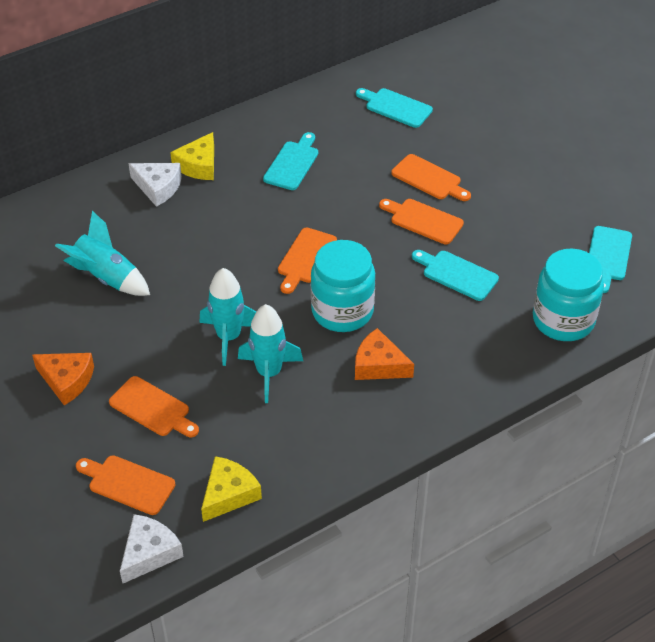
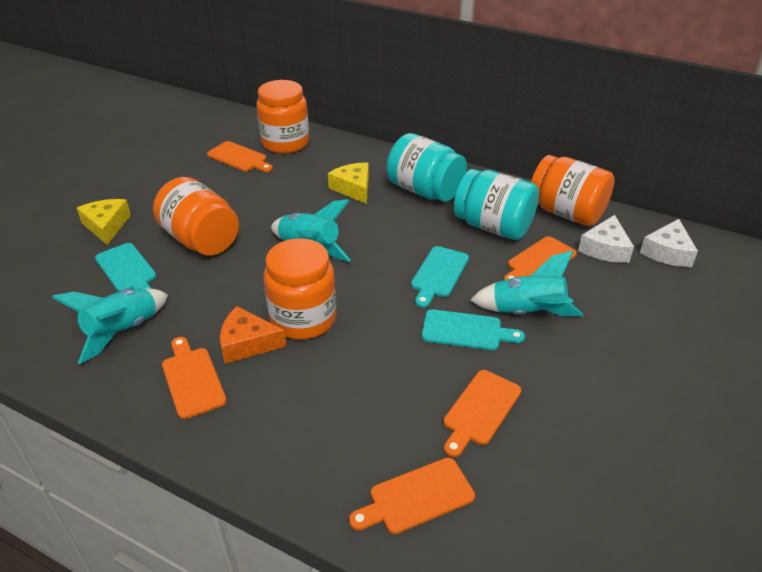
orange cheese: [32,353,94,405] [355,328,414,380] = 2 -> [220,306,286,364] = 1
orange jar: none = 0 -> [153,177,239,256] [256,80,309,154] [264,238,336,340] [531,155,615,226] = 4
turquoise cutting board: [263,132,318,190] [356,88,433,128] [412,250,499,301] [589,226,632,293] = 4 -> [95,243,156,292] [411,246,469,308] [422,309,525,350] = 3

